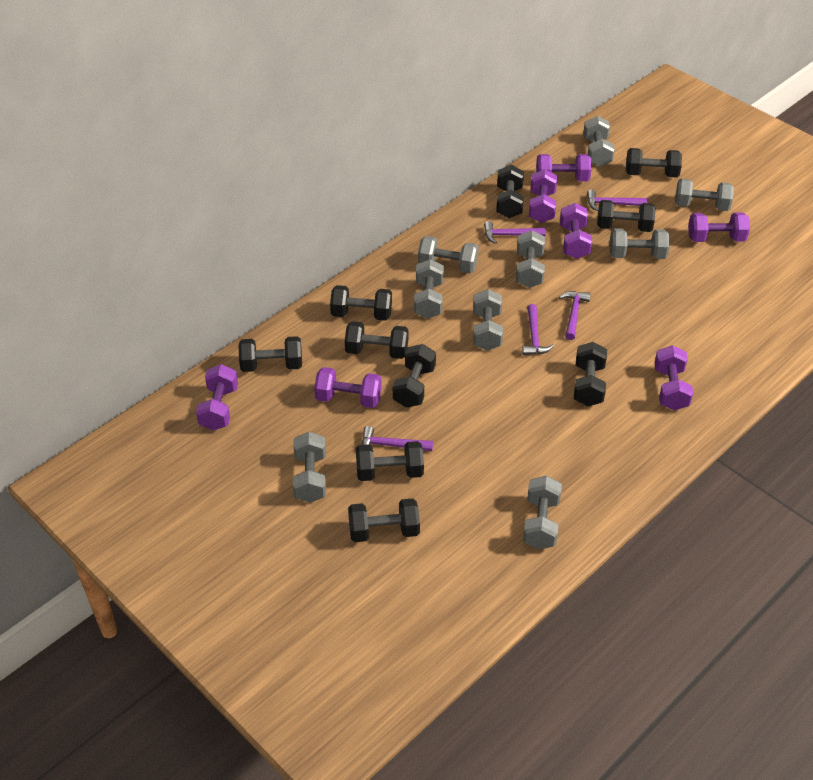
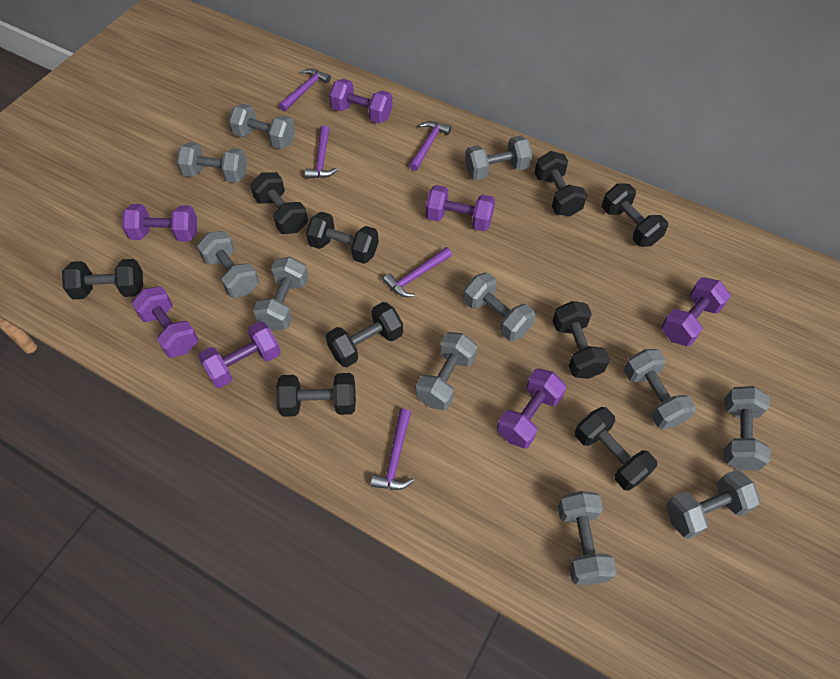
black dumbbell: [239,336,302,372] [330,285,392,321] [345,321,408,359] [348,498,420,542] [356,441,424,481] [393,344,436,408] [496,165,524,218] [574,342,607,406] [597,200,656,232] [626,148,682,178] = 10 -> [62,259,143,299] [250,172,308,234] [276,373,356,417] [306,212,379,264] [326,302,403,367] [535,151,587,217] [553,301,610,379] [575,407,657,491] [602,184,668,247] = 9
grey dumbbell: [293,432,326,503] [414,259,444,319] [418,236,478,273] [473,289,503,351] [516,230,545,288] [523,476,562,549] [583,116,615,167] [610,228,670,259] [675,178,734,211] = 9 -> [177,142,247,183] [197,231,259,298] [229,104,295,149] [253,257,309,331] [416,332,477,410] [463,273,535,341] [465,136,533,180] [558,491,617,585] [624,349,696,429] [666,469,760,539] [724,386,771,470] = 11

